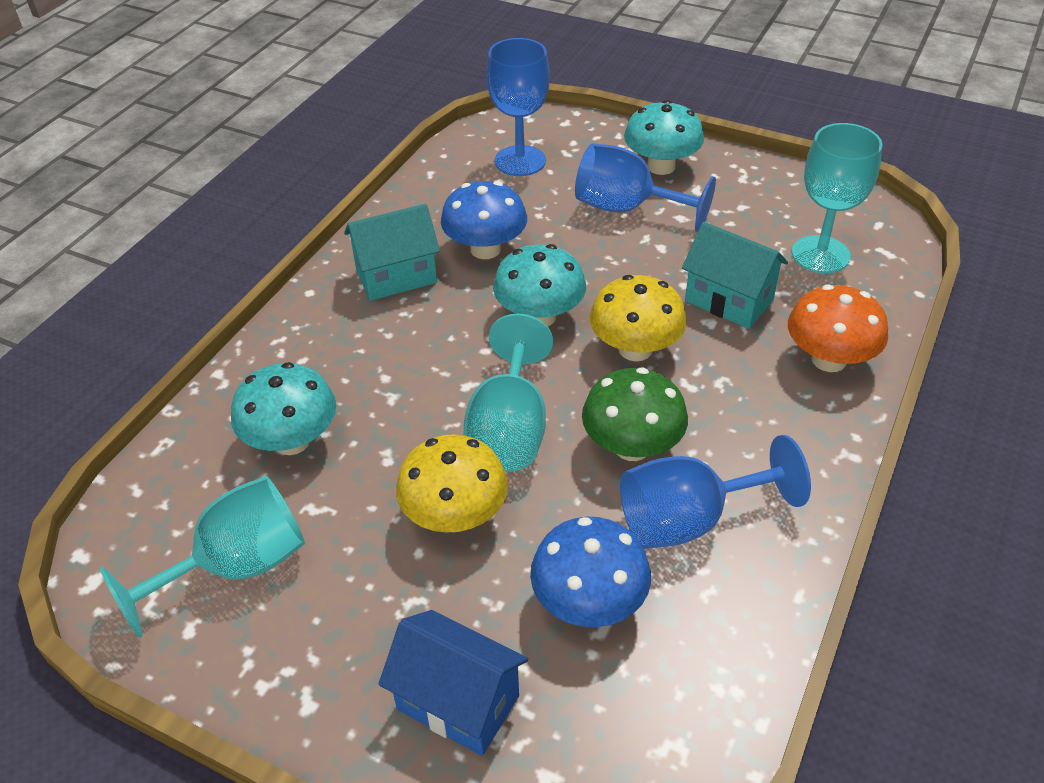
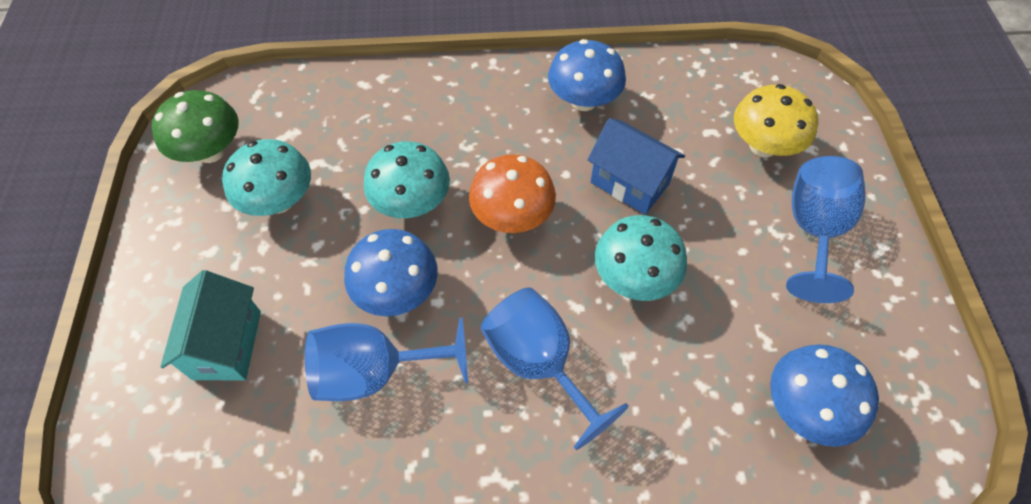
blue mushroom: [441,181,527,259] [530,517,651,627] = 2 -> [344,229,438,316] [548,39,626,111] [770,344,879,447] = 3
turquoise goblet: [100,476,305,638] [464,314,553,472] [792,123,882,273] = 3 -> none = 0
turquoise house: [344,204,440,301] [682,222,788,329] = 2 -> [160,270,261,381] = 1
yellow mushroom: [396,434,508,533] [590,275,687,361] = 2 -> [734,84,818,157] = 1

